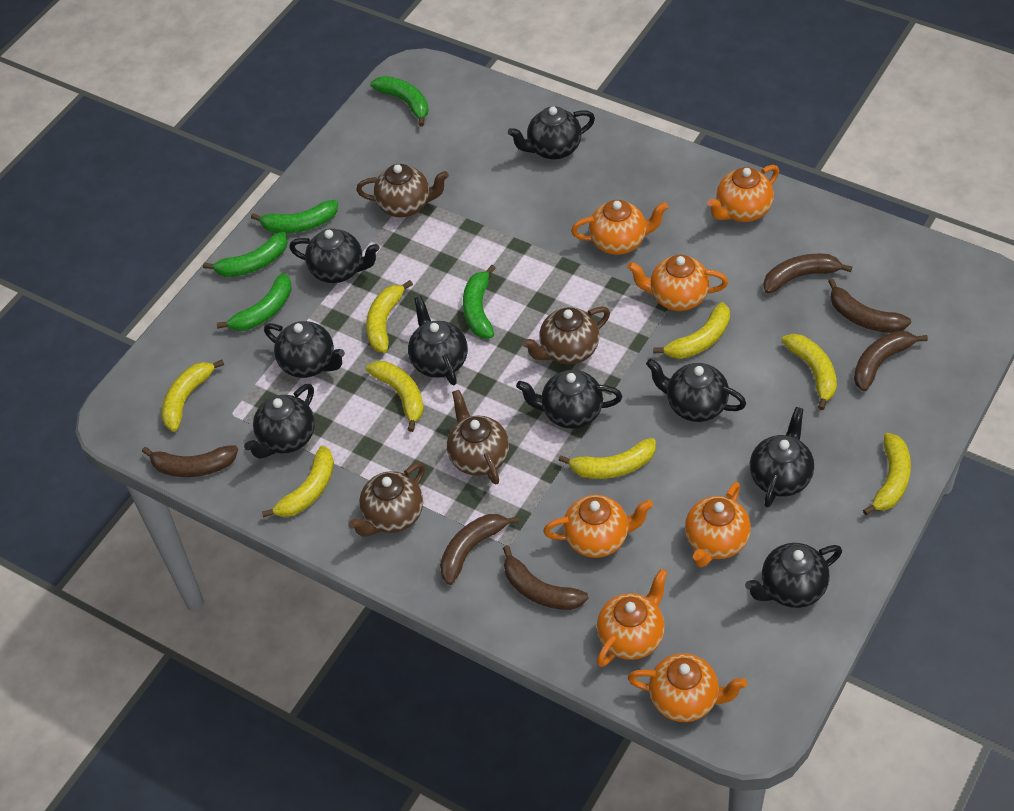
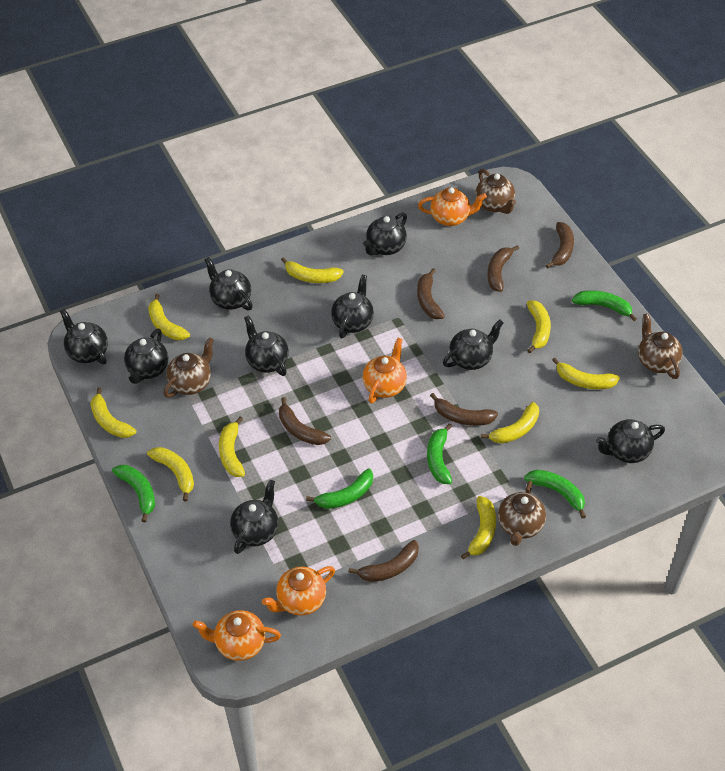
orange teapot: [543,495,653,558] [571,200,668,255] [597,569,668,667] [627,255,728,311] [628,653,747,722] [685,482,751,567] [707,165,779,222] = 7 -> [193,610,281,661] [262,566,335,615] [363,338,407,403] [418,187,487,226] = 4
yellow banana: [161,360,224,432] [262,446,334,518] [366,280,413,353] [366,361,424,432] [558,438,656,479] [653,302,730,359] [782,334,837,410] [863,433,911,515] = 8 -> [90,388,136,438] [147,447,194,501] [148,294,190,340] [219,417,245,477] [281,257,344,283] [461,496,496,559] [481,402,539,444] [527,300,551,353] [552,358,620,389] = 9

